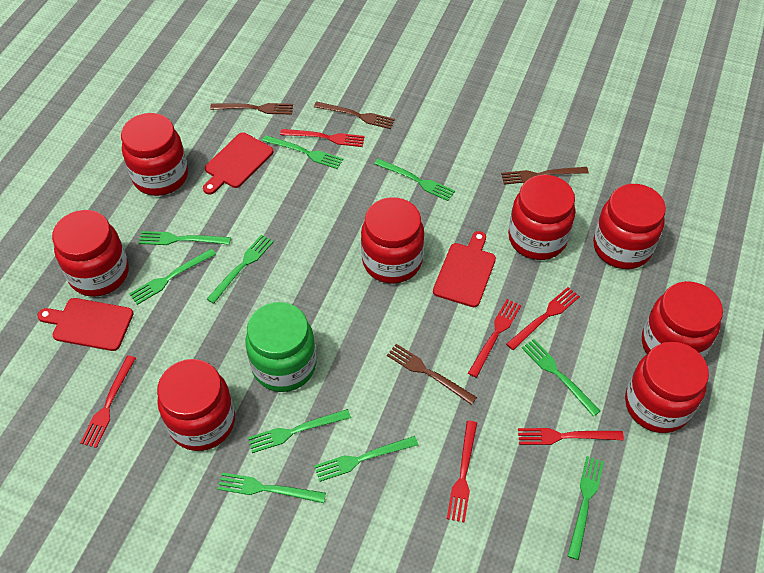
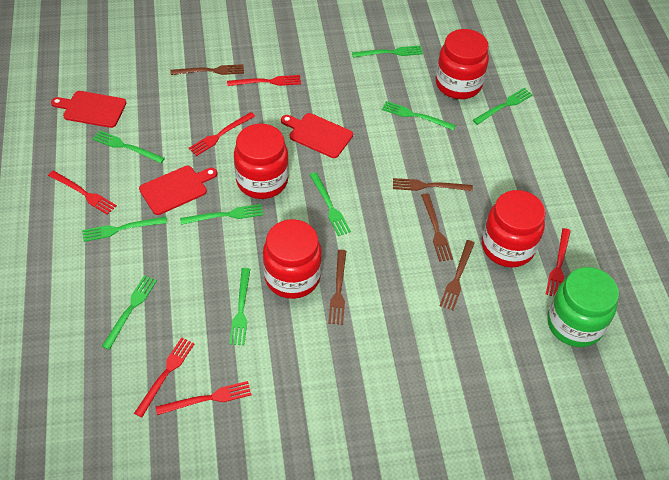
brown fork: [210,103,293,114] [314,101,395,129] [387,344,477,405] [501,167,589,185] = 4 -> [170,64,244,75] [328,250,346,325] [393,178,473,191] [421,193,453,262] [440,240,475,310] = 5
green fork: [129,248,216,305] [139,231,231,245] [207,234,274,304] [218,472,326,503] [248,409,351,453] [262,135,343,169] [314,436,418,482] [374,158,455,201] [522,339,600,417] [568,456,604,560] = 10 -> [82,217,167,242] [93,130,165,163] [102,275,157,350] [180,204,264,225] [229,268,250,345] [310,172,351,236] [352,45,423,58] [382,101,456,130] [473,88,533,125] = 9
red jar: [52,210,129,297] [121,113,188,196] [157,359,235,451] [361,197,424,284] [508,175,575,260] [593,184,666,269] [625,342,709,433] [642,281,723,358] = 8 -> [234,124,289,199] [263,219,322,299] [435,29,489,99] [482,190,545,267] = 4

